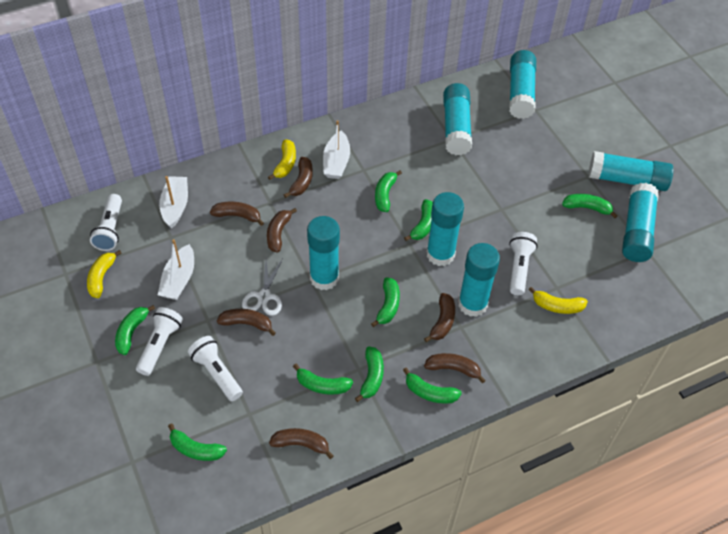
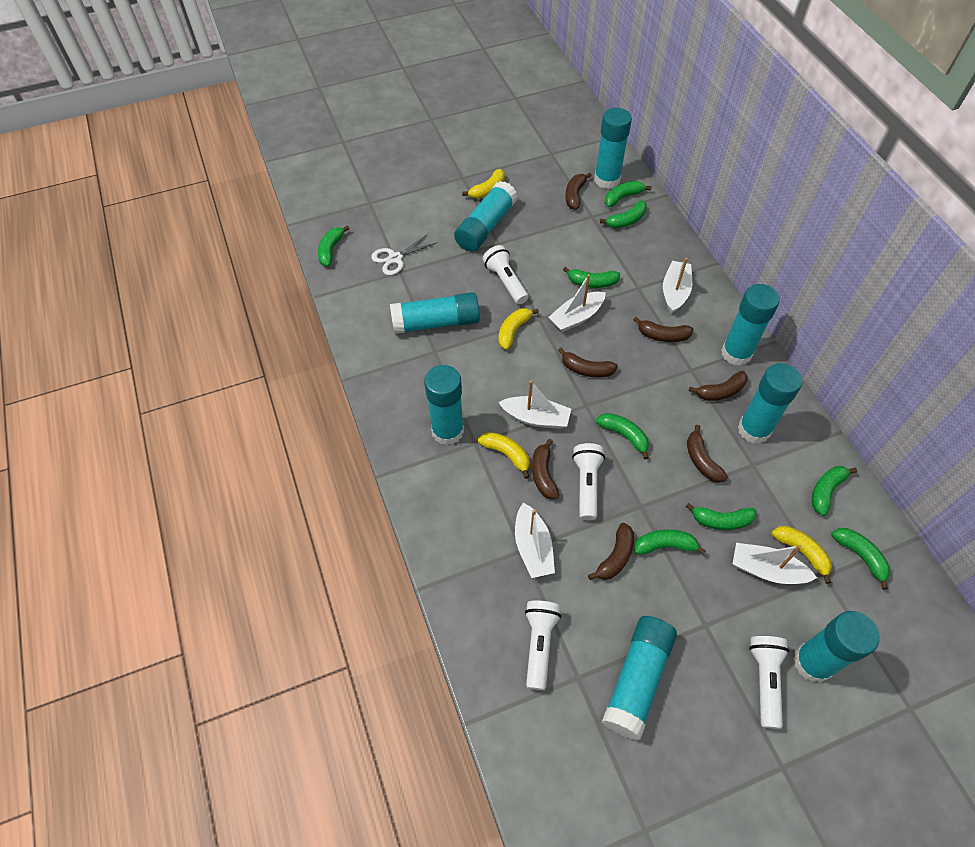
turquoise glue stick: [307,216,340,290] [426,192,464,266] [443,83,472,155] [458,243,500,317] [509,50,536,119] [588,151,673,191] [622,183,659,262] = 7 -> [390,292,480,334] [424,365,464,446] [454,181,517,252] [594,108,632,189] [602,616,677,740] [721,284,780,366] [738,363,802,444] [793,611,880,683] = 8
white boat: [158,239,194,300] [159,176,188,228] [323,121,350,179] = 3 -> [498,380,571,429] [515,503,555,578] [549,274,606,332] [663,257,692,314] [733,543,817,584] = 5
yellow banana: [87,250,122,298] [268,140,296,180] [528,287,588,314] = 3 -> [462,169,505,199] [478,432,530,479] [499,308,539,350] [772,526,832,584] = 4

